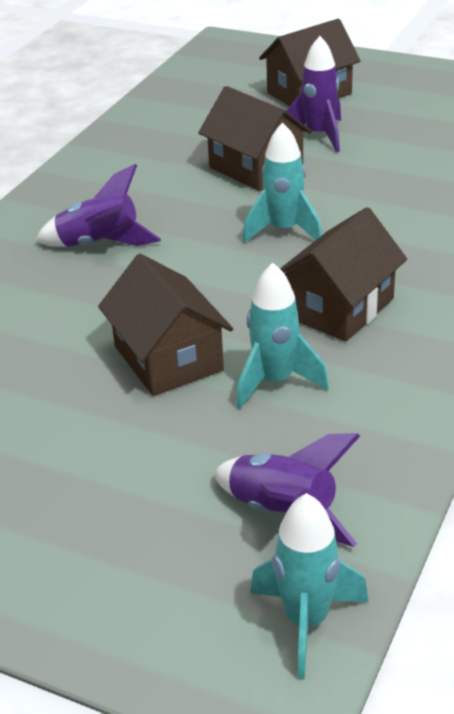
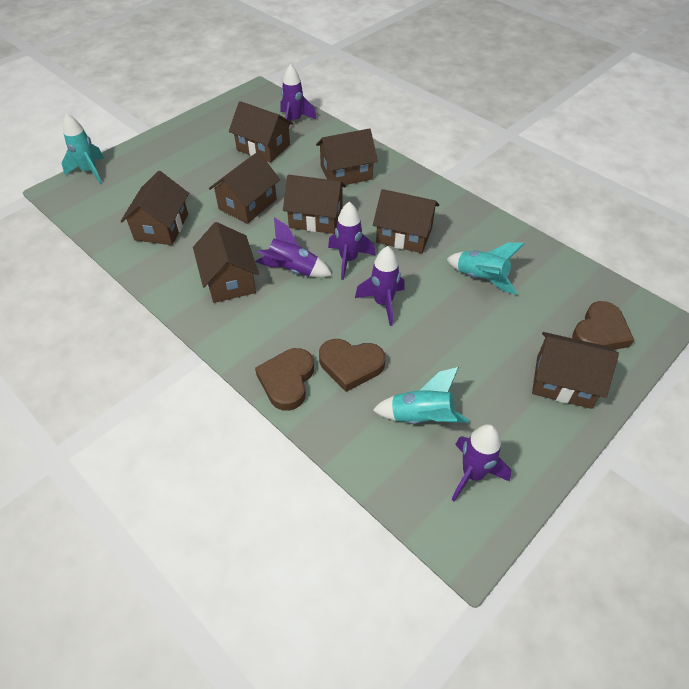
brown heart: none = 0 -> [255,348,314,411] [319,339,385,392] [572,301,634,350] = 3
brown house: [98,254,233,396] [198,86,312,192] [259,19,360,106] [280,207,407,341] = 4 -> [121,171,189,245] [193,222,259,303] [209,152,280,224] [229,101,293,163] [283,175,346,234] [316,128,378,185] [373,189,439,253] [532,332,619,409] = 8
purple rocket: [35,164,161,247] [214,433,360,547] [286,36,341,152] = 3 -> [256,217,332,278] [281,64,317,126] [328,202,375,280] [355,246,405,326] [451,424,511,501] = 5

